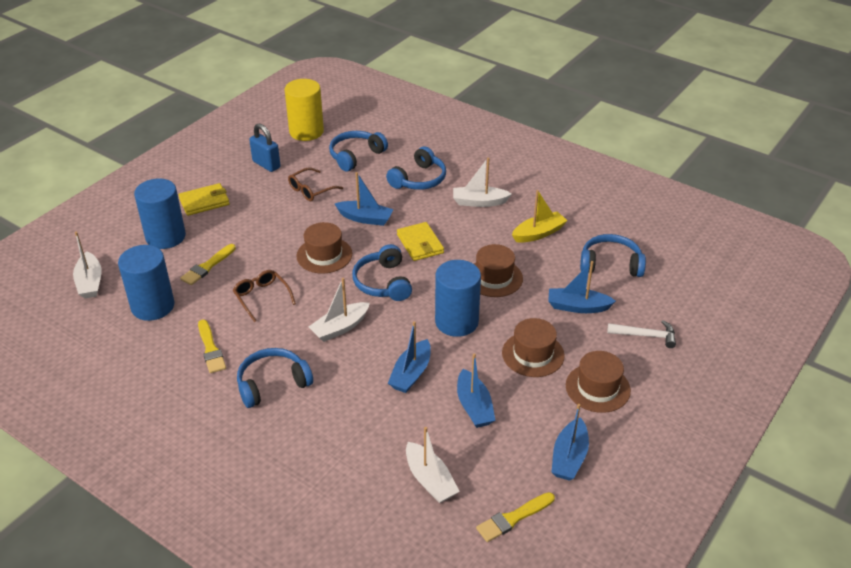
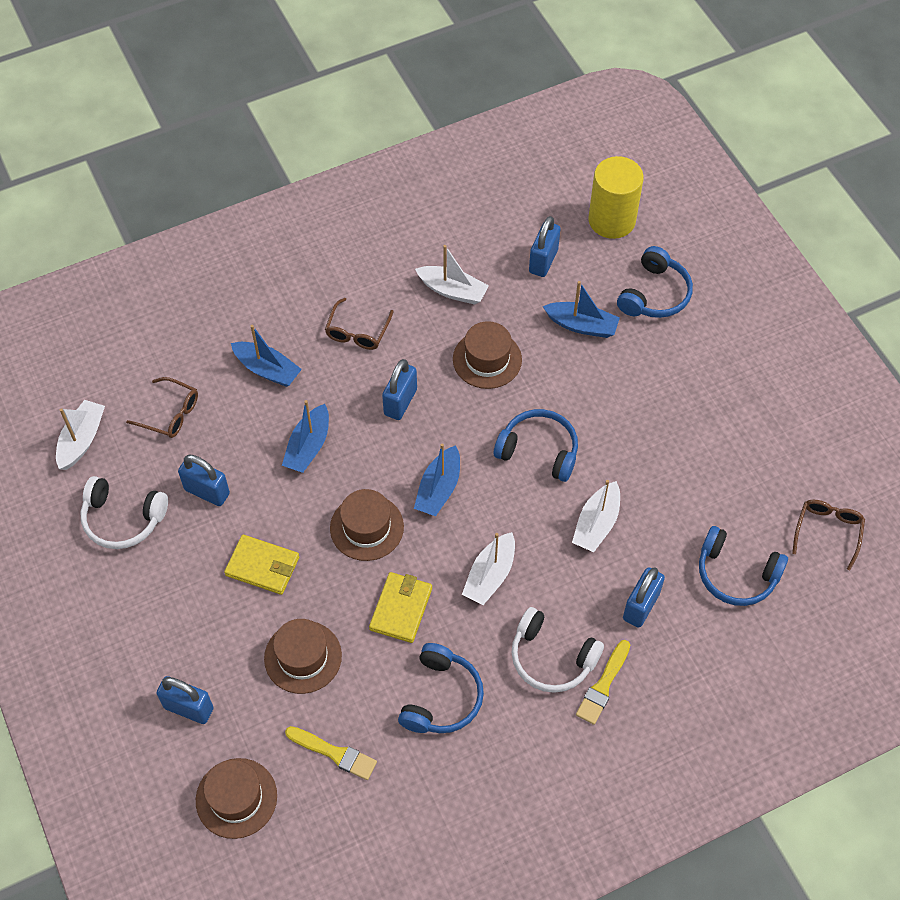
blue boat: [335,172,394,226] [388,321,431,393] [457,353,496,428] [548,261,616,313] [552,404,589,481] = 5 -> [231,325,302,387] [282,400,329,473] [414,443,460,516] [543,281,620,338] = 4
blue cylinder: [118,245,175,321] [134,179,186,249] [435,260,481,337] = 3 -> none = 0
blue headphones: [237,348,313,408] [329,131,388,172] [352,244,412,301] [386,147,446,190] [580,234,646,277] = 5 -> [398,643,484,733] [494,409,578,482] [617,246,693,318] [699,526,788,606] = 4
blue padlock: [249,124,281,172] = 1 -> [156,676,214,724] [178,454,230,506] [382,359,417,420] [529,216,561,277] [623,567,665,628] = 5
brown glasses: [233,270,296,322] [288,168,343,201] = 2 -> [126,377,198,438] [325,298,394,350] [792,500,865,571] = 3
white hammer: [607,320,676,348] = 1 -> none = 0
white headphones: none = 0 -> [81,476,168,549] [512,607,604,693] = 2
yellow boat: [512,190,567,243] = 1 -> none = 0
yellow brush: [180,244,236,285] [198,320,226,373] [476,492,555,542] = 3 -> [285,726,377,780] [576,640,630,725] = 2

